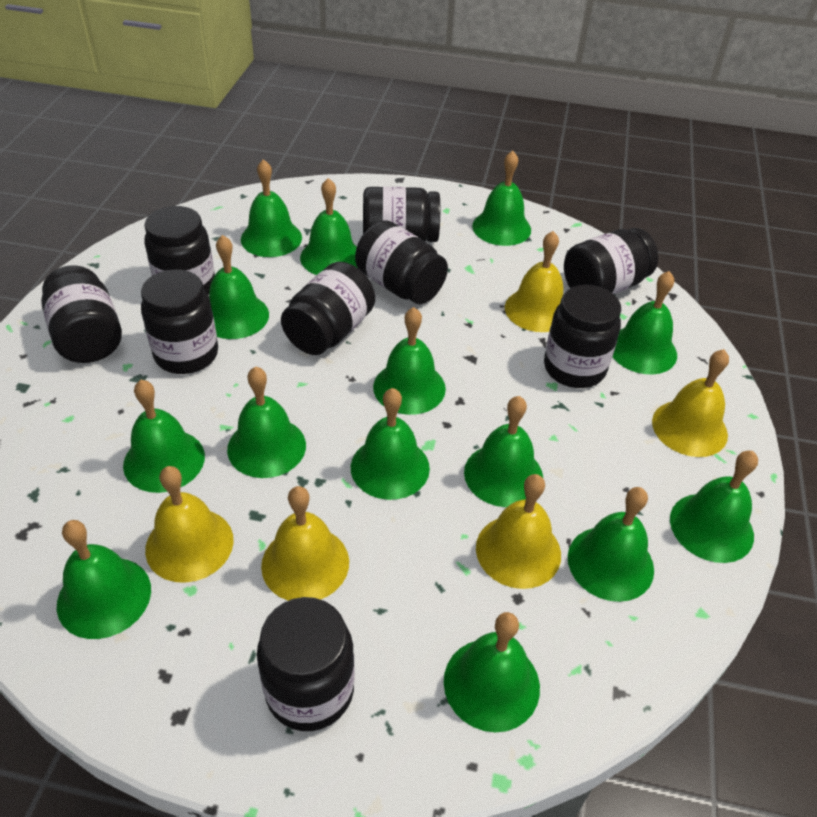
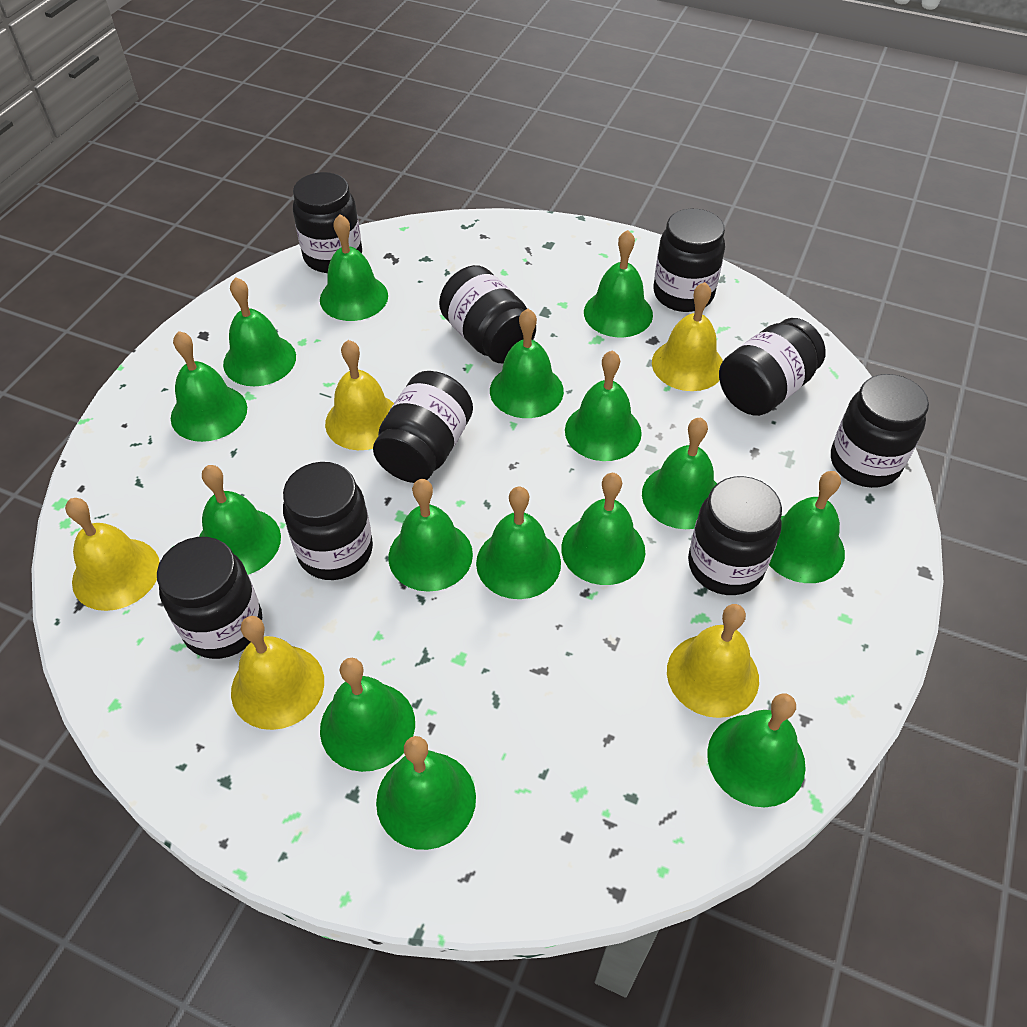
green bell: [57,520,151,639] [123,380,205,493] [209,235,269,339] [227,366,306,478] [241,159,302,257] [300,178,358,275] [351,388,430,500] [373,307,446,415] [444,612,540,732] [464,396,543,507] [472,151,531,246] [568,487,654,602] [613,271,677,374] [670,451,758,563] = 14 -> [171,331,247,442] [199,465,281,575] [223,277,296,386] [320,214,388,321] [320,658,415,772] [376,736,476,850] [388,479,473,592] [476,487,561,599] [490,309,564,418] [561,473,645,585] [565,350,642,461] [584,230,653,337] [642,417,717,529] [707,693,806,807] [769,471,845,583] = 15

